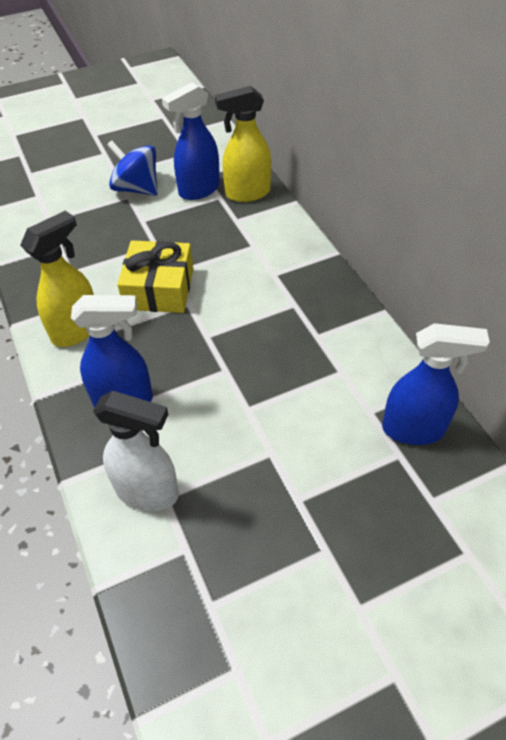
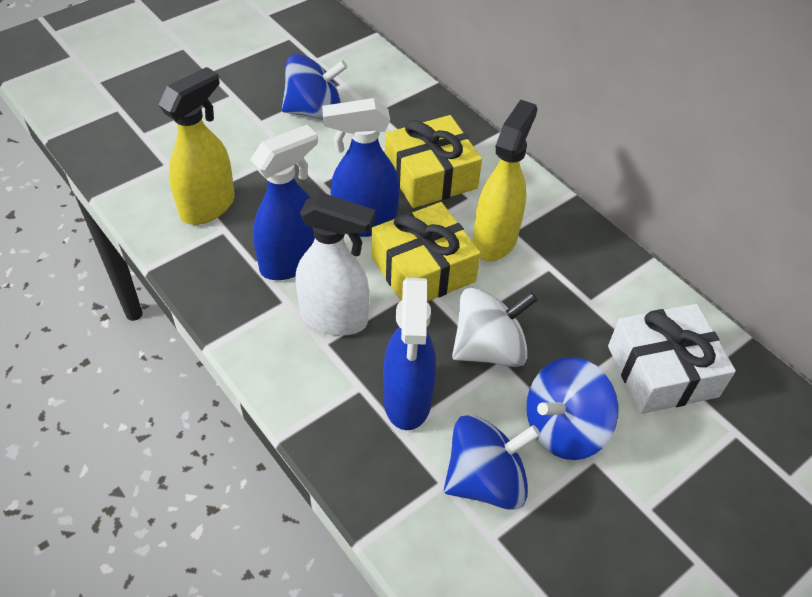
blue spinning top: [107,140,157,196] = 1 -> [282,54,347,120] [444,415,541,510] [527,357,618,460] = 3
white gift: none = 0 -> [608,304,736,414] = 1
white spinning top: none = 0 -> [452,288,538,367] = 1
yellow gift: [117,240,193,313] = 1 -> [372,202,481,302] [385,115,482,208] = 2

